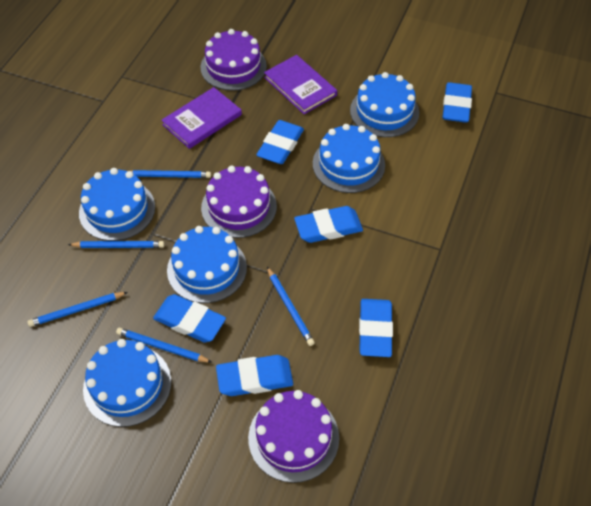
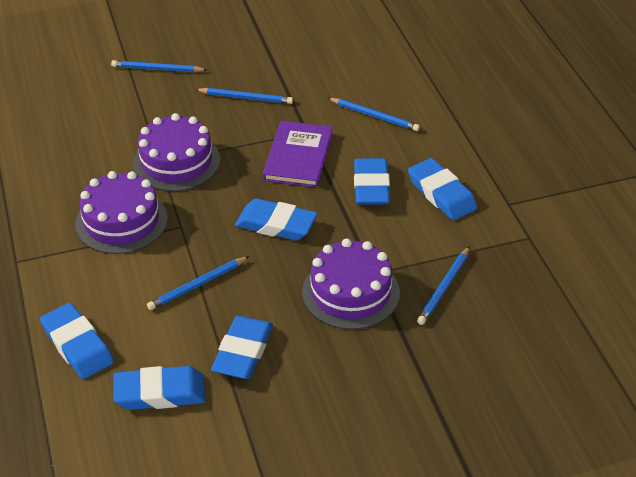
blue cake: [79,168,155,241] [83,339,171,427] [167,226,247,303] [313,124,385,193] [350,72,419,137] = 5 -> none = 0
purple book: [162,87,242,149] [264,55,337,114] = 2 -> [262,121,333,188] = 1

